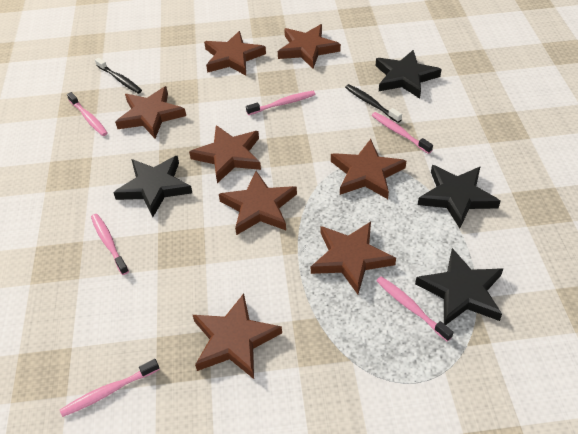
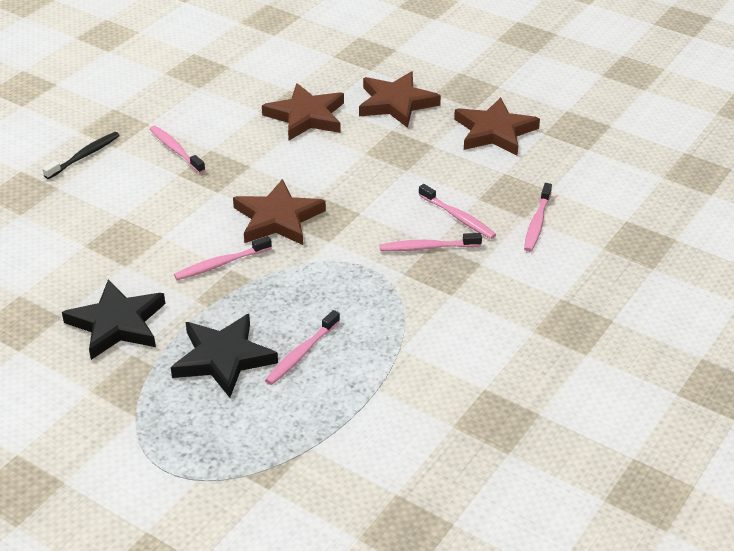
black star: [113,156,192,217] [376,50,442,99] [415,248,503,325] [418,165,501,228] = 4 -> [62,279,165,360] [171,314,278,398] = 2
black toothbrush: [95,58,142,94] [345,84,402,123] = 2 -> [42,132,120,179] = 1
brown star: [115,86,186,139] [189,125,261,183] [193,293,282,379] [204,31,266,76] [219,171,297,235] [278,24,341,69] [311,222,396,294] [331,139,406,199] = 8 -> [233,179,326,245] [262,83,344,140] [359,71,441,128] [454,97,540,156] = 4

